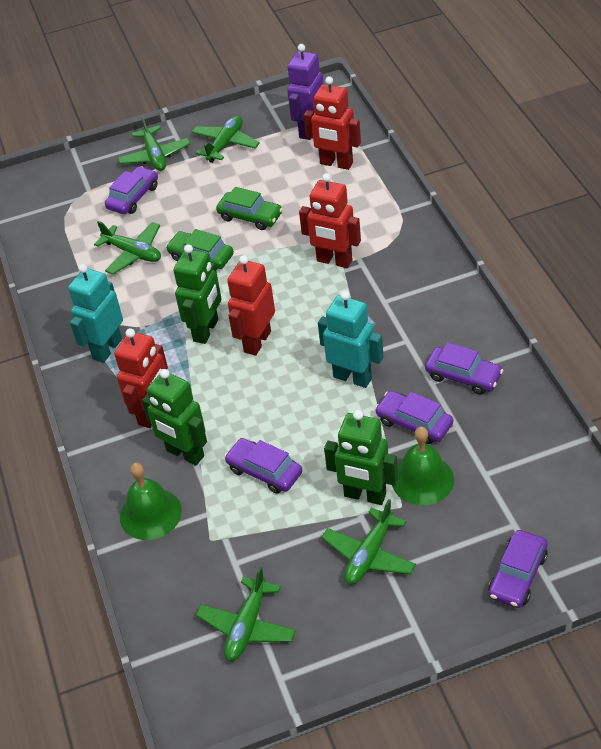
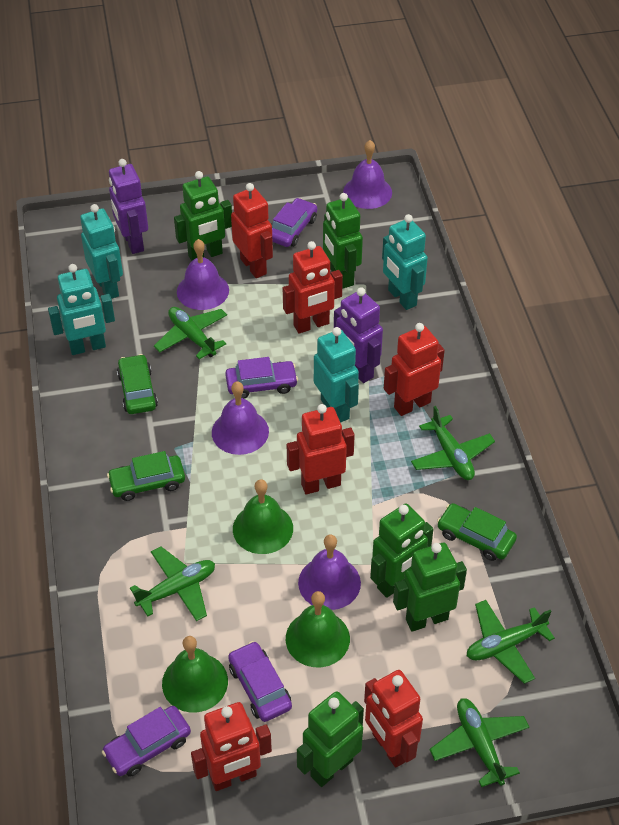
green bell: [120,463,182,540] [392,427,454,505] = 2 -> [162,636,228,713] [233,479,293,554] [286,591,350,667] = 3
green car: [166,229,234,270] [216,187,283,230] = 2 -> [107,451,185,501] [117,354,158,414] [437,503,517,561] = 3
green robot: [142,369,207,466] [173,244,221,344] [324,410,398,505] = 3 -> [174,171,232,261] [297,691,364,787] [323,193,363,289] [370,504,433,598] [393,543,467,632] = 5
purple bell: none = 0 -> [177,239,229,310] [212,381,269,455] [298,535,361,610] [343,140,392,209] = 4
purple car: [105,166,158,214] [224,438,302,494] [375,391,453,444] [425,342,503,395] [488,530,548,608] = 5 -> [102,706,191,777] [225,357,298,399] [228,641,292,722] [272,198,317,247] = 4
purple robot: [287,44,324,140] = 1 -> [109,159,148,254] [334,287,383,383] = 2
red robot: [114,328,168,428] [227,255,275,356] [299,173,361,268] [304,76,361,170] = 4 -> [191,702,272,791] [231,183,273,278] [283,241,343,334] [287,404,355,494] [364,670,423,768] [384,323,445,416] = 6
turquoise robot: [68,264,123,363] [318,291,384,388] = 2 -> [48,264,115,355] [80,204,123,299] [314,327,359,423] [382,214,428,310] = 4

